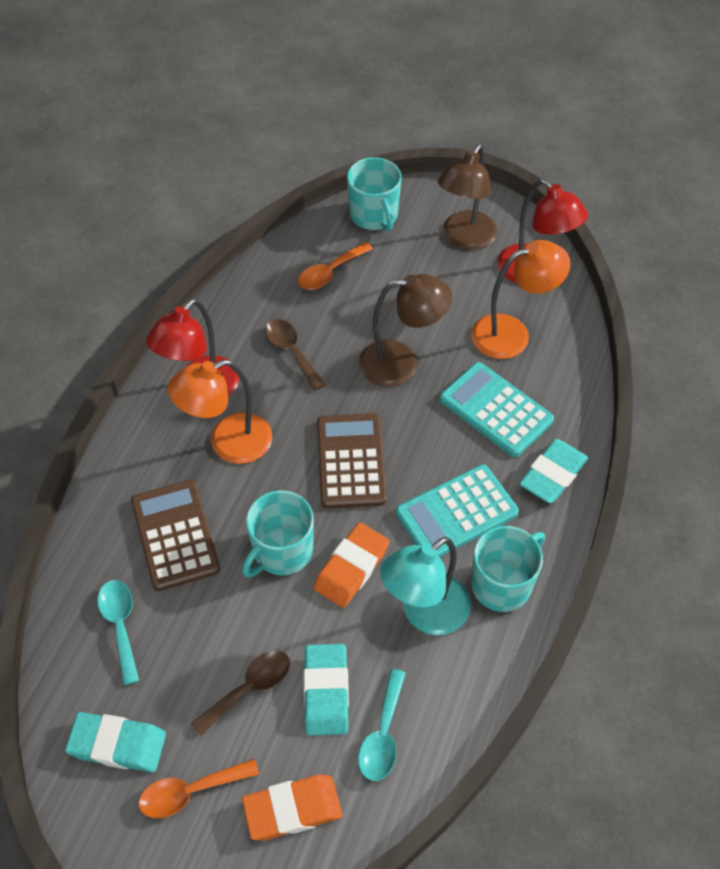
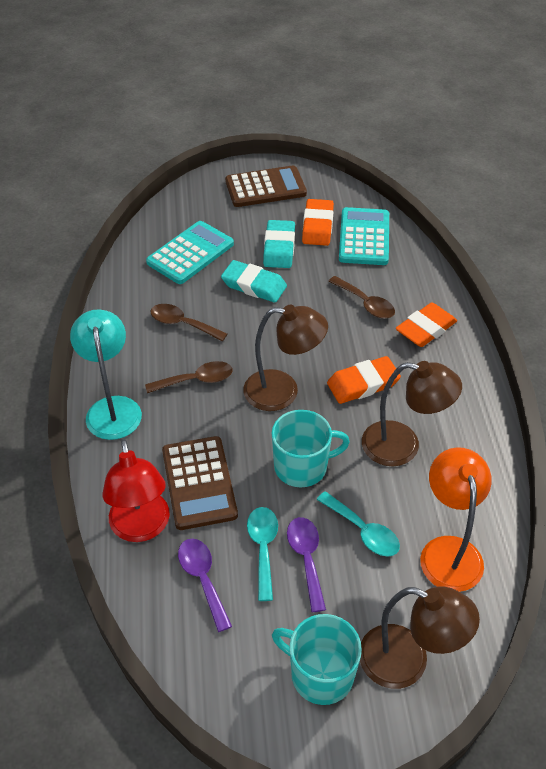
brown lamp: [359,274,452,387] [438,144,497,250] = 2 -> [243,304,328,411] [360,586,480,689] [362,361,462,467] = 3
brown spoon: [191,650,290,736] [265,319,325,390] = 2 -> [145,361,233,393] [151,304,227,342] [328,276,395,319] = 3
orange eraser: [242,775,343,840] [313,522,389,608] = 2 -> [302,199,334,246] [327,356,401,404] [396,303,457,347] = 3
orange lamp: [168,360,272,464] [471,240,570,359] = 2 -> [420,447,492,592] = 1
orange spoon: [139,759,259,818] [298,242,373,290] = 2 -> none = 0
purple spoon: none = 0 -> [178,539,232,632] [287,517,326,612] = 2
red lamp: [146,298,239,397] [497,179,588,283] = 2 -> [102,439,170,542] = 1
turquoise eraser: [65,712,166,772] [303,644,349,735] [519,439,588,503] = 3 -> [221,260,287,303] [263,220,295,268] = 2
turquoise mug: [242,490,314,577] [347,157,401,232] [471,526,545,612] = 3 -> [272,410,350,487] [272,614,362,705] = 2

